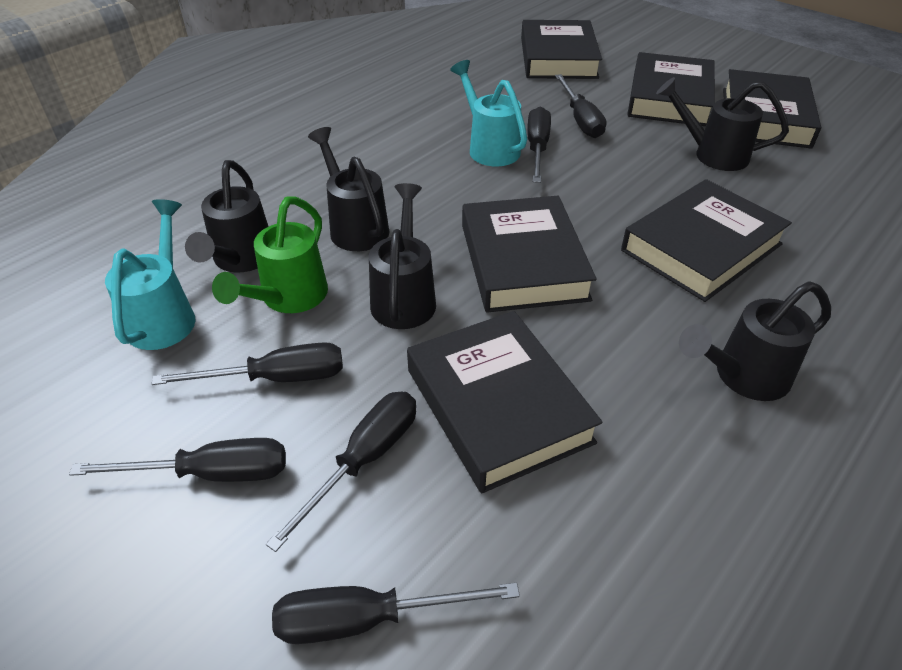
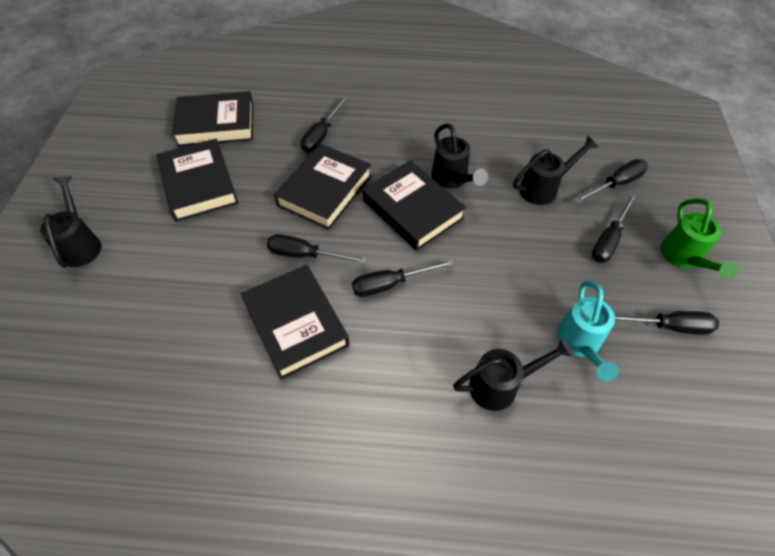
black book: [407,311,603,493] [462,196,597,313] [521,20,602,79] [621,179,792,302] [627,52,715,126] [723,69,821,149] = 6 -> [157,139,238,222] [172,91,254,147] [241,265,350,380] [274,144,372,230] [363,160,466,251] = 5
black watering can: [185,160,269,273] [308,127,389,251] [369,183,436,329] [656,77,789,171] [679,281,831,401] = 5 -> [40,176,102,267] [431,123,488,188] [453,338,574,411] [513,135,598,205] = 4
turquoise watering can: [105,199,195,350] [450,60,527,166] = 2 -> [557,281,619,382] = 1

